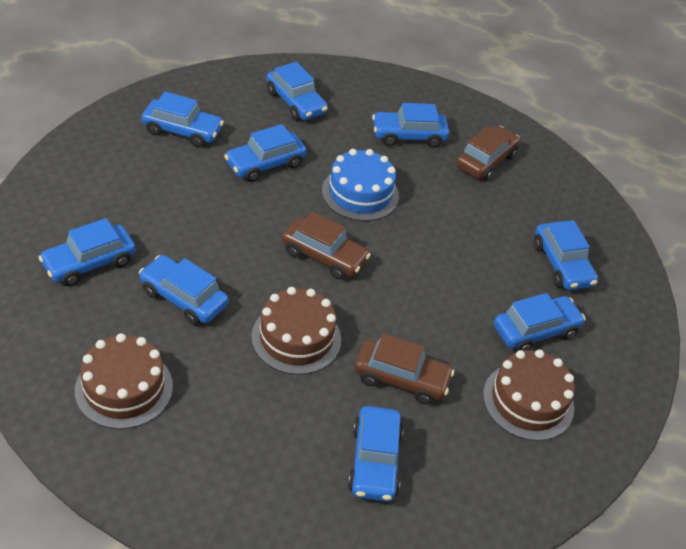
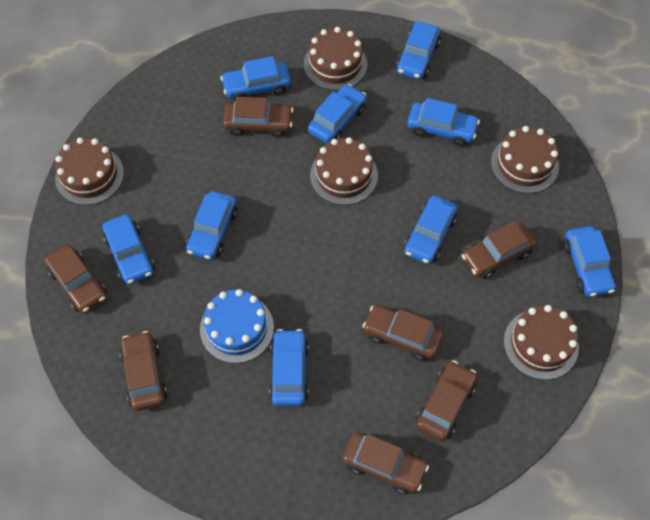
brown cake: [75,333,173,429] [251,287,341,375] [483,350,575,441] = 3 -> [55,138,124,205] [304,27,367,90] [310,137,378,205] [491,126,559,194] [504,305,579,380] = 5
brown car: [282,212,371,280] [355,333,454,404] [456,126,520,181] = 3 -> [44,244,107,313] [119,331,167,411] [223,97,294,138] [343,432,429,494] [363,305,443,361] [416,361,477,441] [461,221,536,279] = 7

